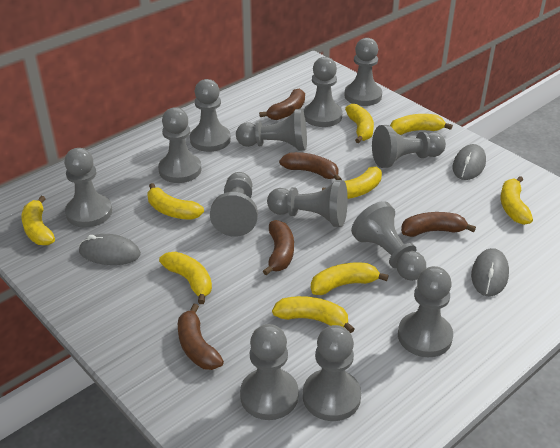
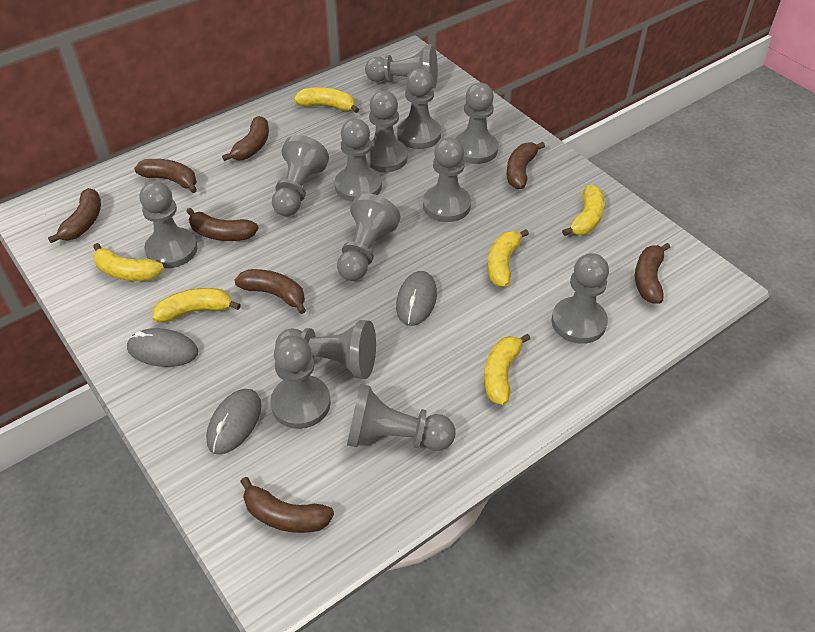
brown banana: [178,304,224,370] [259,88,305,120] [263,220,294,276] [279,152,342,180] [401,212,476,237] = 5 -> [48,188,101,243] [134,159,197,193] [186,208,258,241] [222,116,269,161] [234,269,306,314] [240,477,334,533] [506,142,545,189] [635,243,670,304] = 8
yellow banana: [22,196,55,245] [148,183,204,220] [159,252,212,304] [272,296,355,333] [311,263,388,295] [322,167,382,199] [345,104,374,143] [390,114,453,135] [501,176,533,225] = 9 -> [93,243,164,281] [153,288,241,322] [294,87,359,113] [484,334,530,405] [488,229,529,287] [562,185,605,236] = 6

